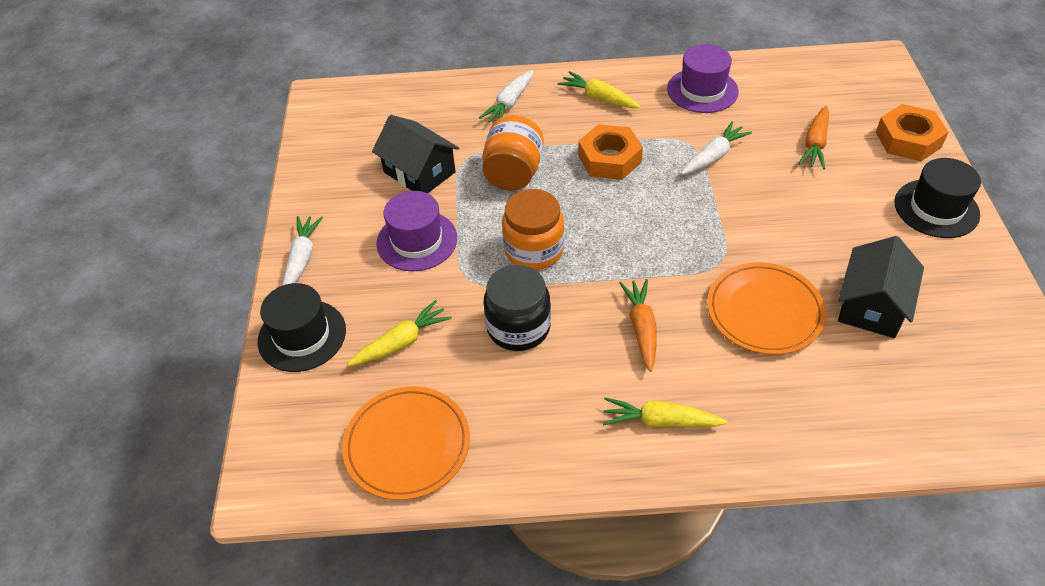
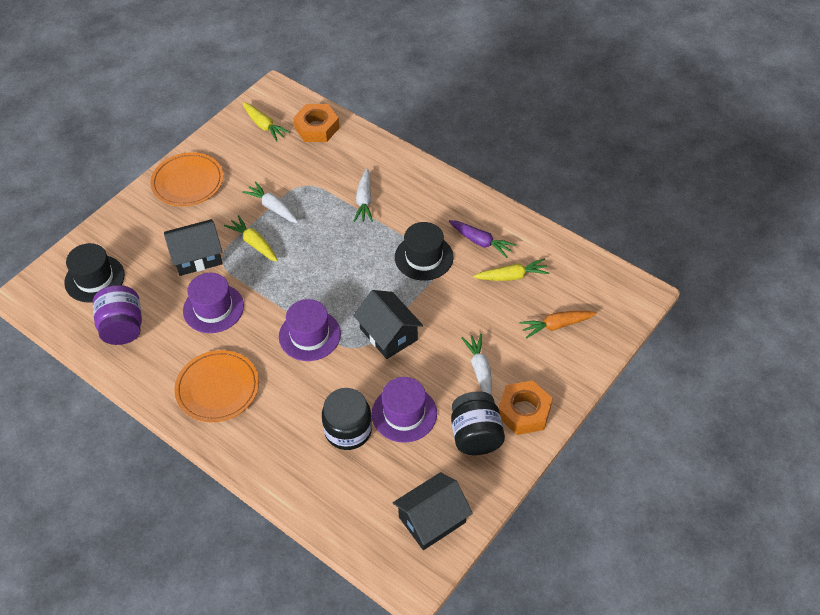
black house: [372,115,459,193] [838,236,924,338] = 2 -> [164,219,223,276] [353,290,423,359] [393,472,473,550] = 3
black jar: [484,265,551,351] = 1 -> [322,388,372,450] [451,391,505,455] = 2
orange carrot: [619,279,657,372] [798,106,829,169] = 2 -> [519,311,597,339] = 1
orange jar: [482,115,544,191] [502,189,564,270] = 2 -> none = 0
purple carrot: none = 0 -> [449,220,516,258] = 1
purple hat: [376,191,457,272] [667,44,739,113] = 2 -> [183,273,244,333] [279,299,341,361] [372,377,437,443] = 3
purple jar: none = 0 -> [93,285,142,345] = 1

